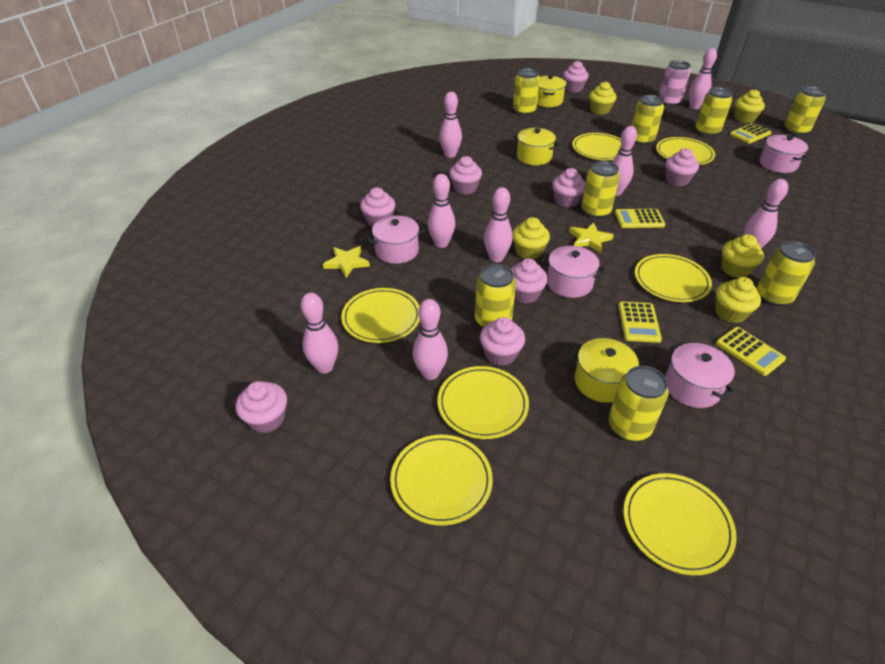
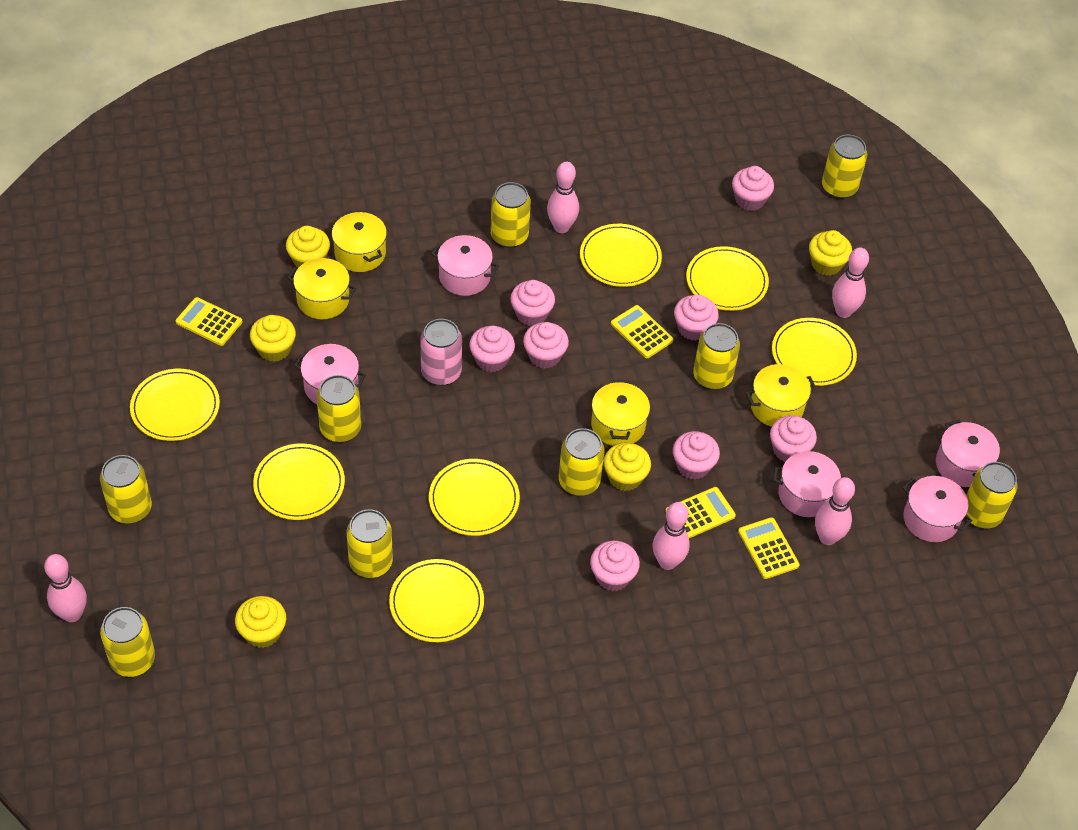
pink bowling pin: [301,293,338,373] [413,299,448,380] [428,174,455,248] [439,92,462,158] [484,187,513,262] [612,126,637,196] [689,48,717,109] [744,179,788,248] = 8 -> [44,554,87,622] [547,162,579,233] [653,502,690,570] [815,477,855,545] [832,247,869,318] = 5
pink pot: [366,215,425,264] [542,246,605,298] [665,342,735,408] [760,135,808,173] = 4 -> [294,344,366,404] [431,235,499,296] [773,451,844,517] [902,476,972,542] [936,419,1000,487] = 5
yellow can: [475,264,516,328] [513,68,540,115] [581,161,620,218] [608,366,668,441] [632,95,664,145] [696,87,732,136] [757,241,816,306] [785,86,826,135] = 8 -> [100,455,152,524] [100,607,155,677] [316,375,361,442] [347,509,393,578] [491,182,531,248] [559,428,605,496] [693,323,740,390] [822,135,867,199] [966,462,1018,528] = 9
yellow pot: [513,128,560,165] [537,75,566,107] [570,338,639,403] = 3 -> [287,258,356,319] [332,212,387,272] [591,380,650,446] [746,364,817,427] = 4
yellow star: [323,246,370,278] [569,222,614,253] = 2 -> none = 0

